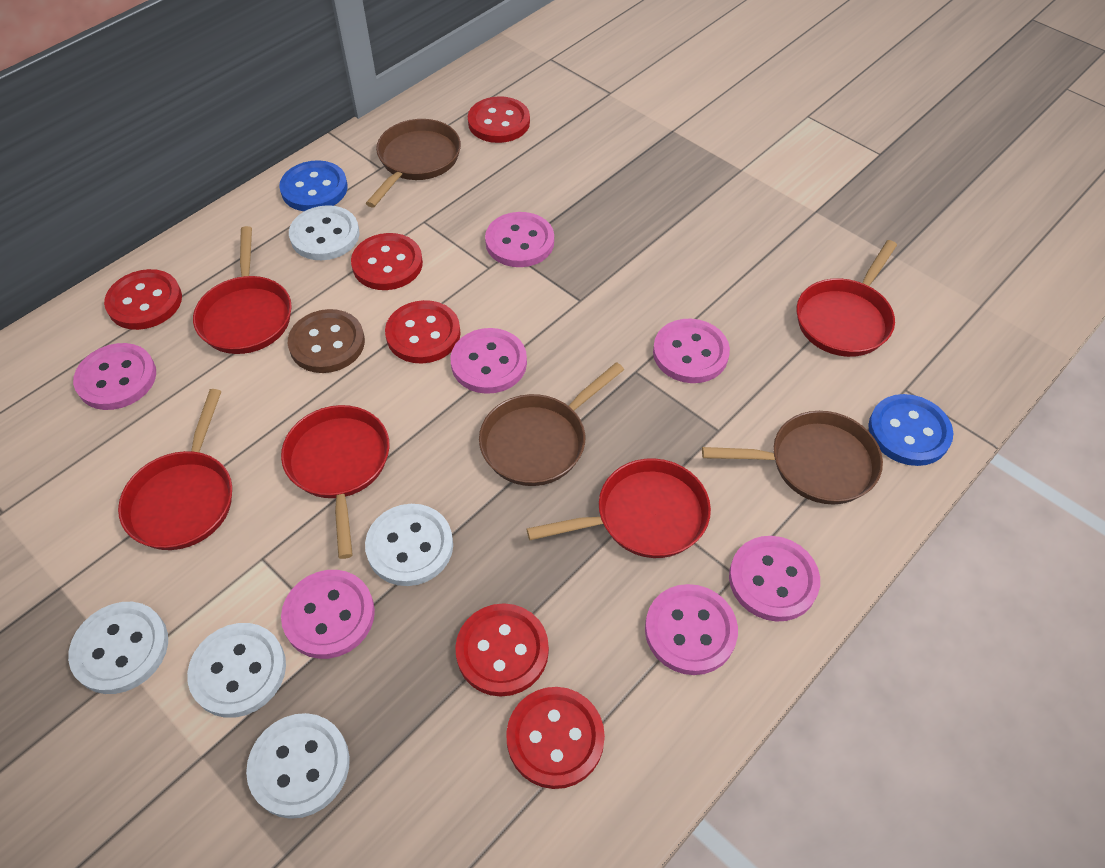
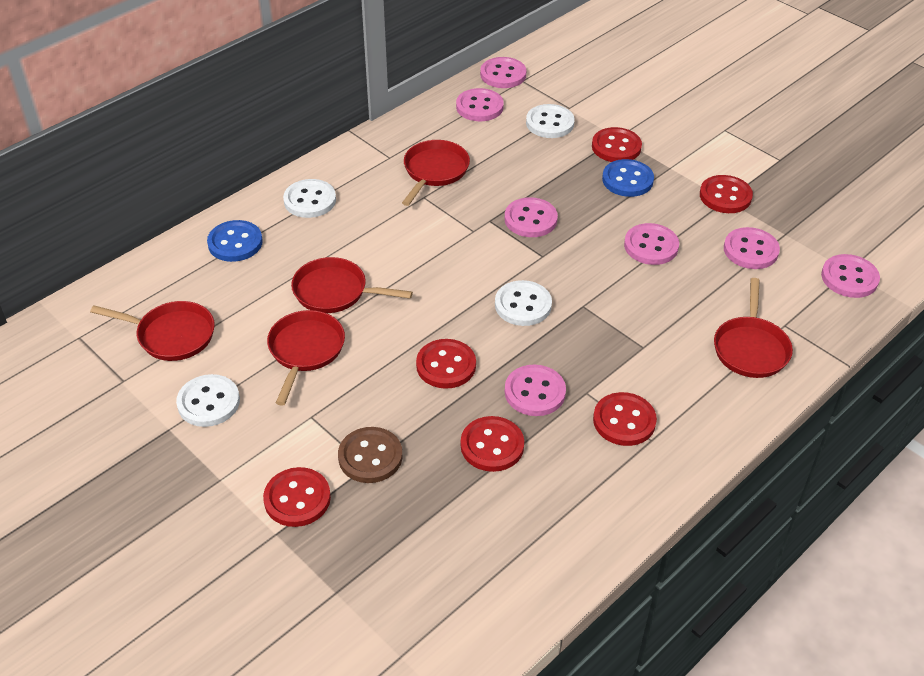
brown pan: [366,119,461,208] [479,362,624,486] [702,411,883,504] = 3 -> none = 0
white button: [68,602,168,694] [187,623,286,718] [246,713,350,819] [289,205,360,260] [365,504,453,586] = 5 -> [176,374,240,427] [283,179,336,218] [495,280,552,326] [526,104,575,138] = 4

